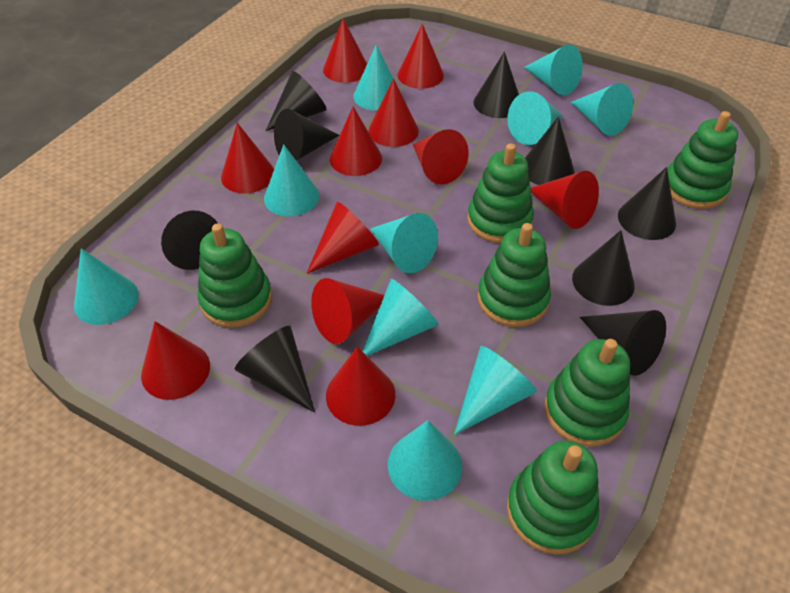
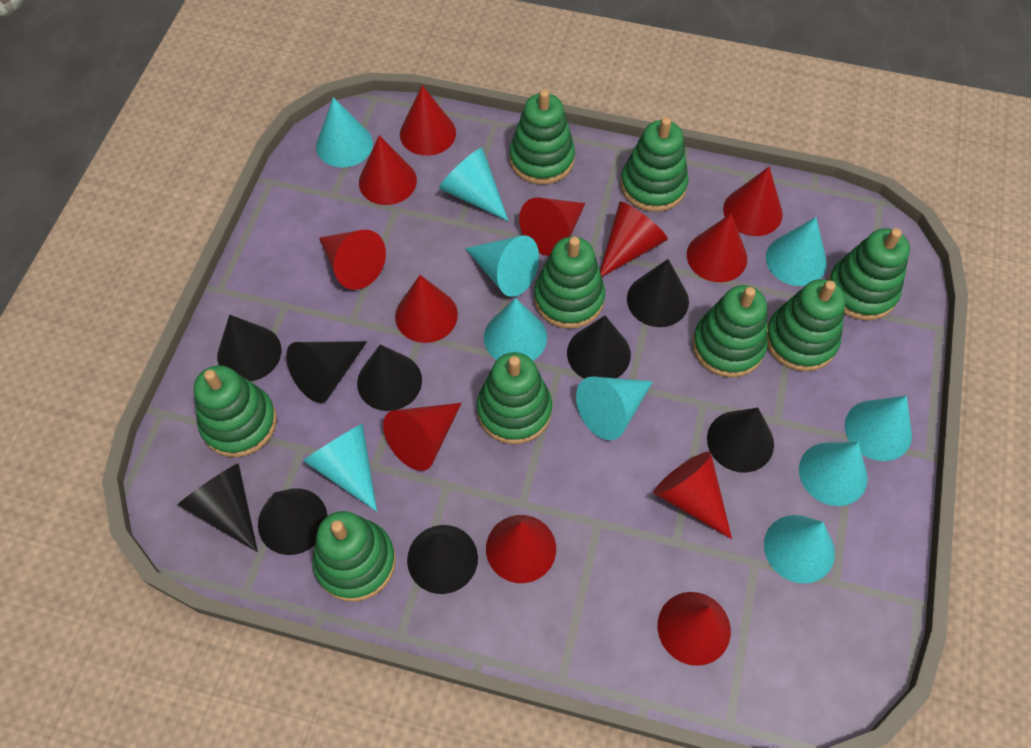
green stacking toy: [198,224,272,328] [467,143,534,243] [477,223,551,327] [507,441,600,555] [544,339,630,447] [667,111,738,209] = 6 -> [194,365,277,457] [312,511,396,602] [477,352,552,444] [509,89,575,185] [534,236,605,329] [621,117,689,212] [692,285,768,378] [767,279,846,371] [828,228,910,320] = 9
red cone: [141,321,210,400] [221,123,274,194] [306,201,379,274] [311,278,384,344] [323,19,367,83] [326,346,395,426] [330,106,382,176] [368,79,419,147] [398,24,444,89] [413,129,469,184] [531,171,599,229] = 11 -> [319,230,386,290] [359,135,417,205] [383,403,461,471] [395,275,458,343] [400,85,456,156] [486,515,556,583] [519,197,585,256] [600,202,668,277] [654,451,732,539] [657,592,731,666] [687,214,747,282] [723,167,783,236] = 12

